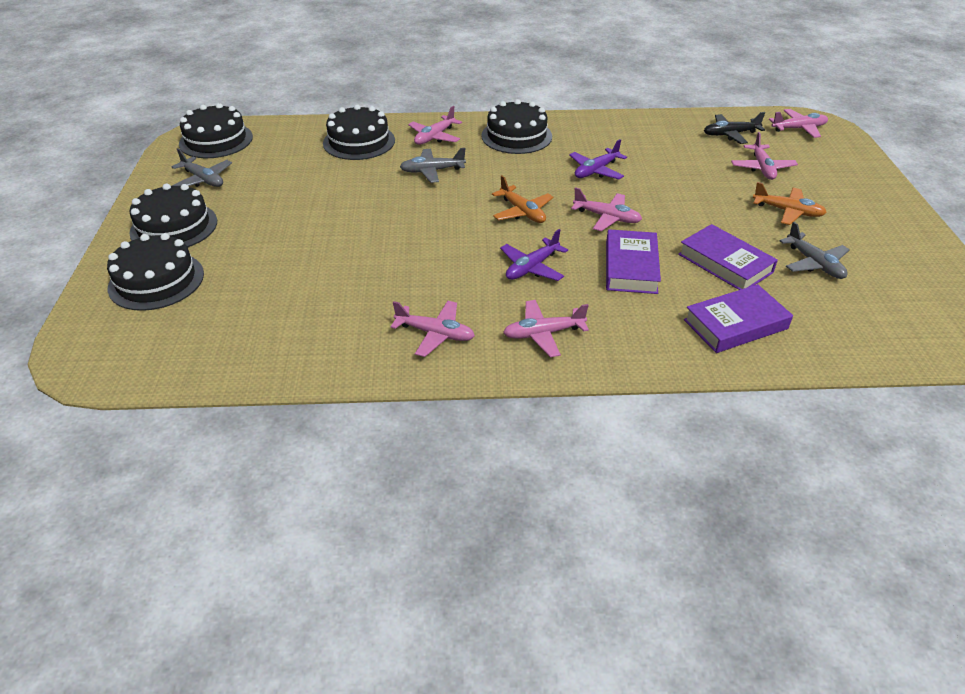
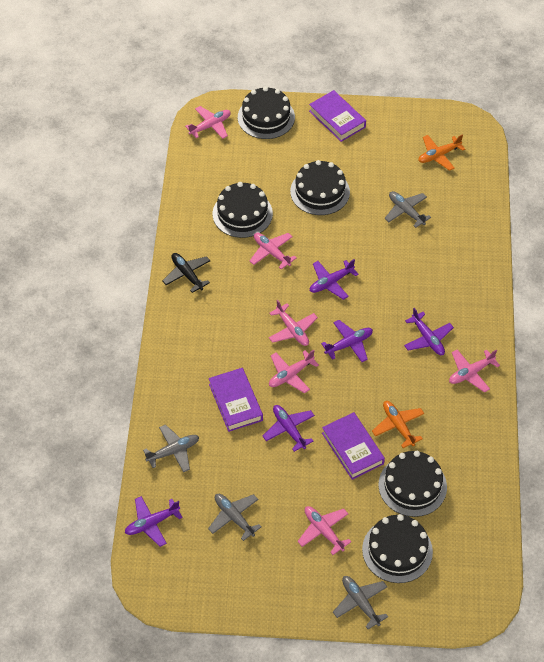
grey plane: [171,148,232,187] [400,148,466,183] [780,222,849,279] = 3 -> [143,424,199,472] [208,494,261,541] [333,576,388,629] [385,191,431,228] = 4
purple plane: [500,229,568,281] [569,139,627,179] = 2 -> [125,496,183,547] [263,405,315,452] [310,259,359,300] [321,320,373,362] [404,308,454,355] = 5

